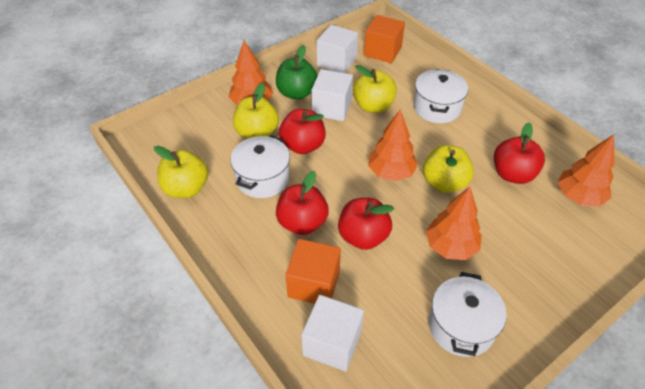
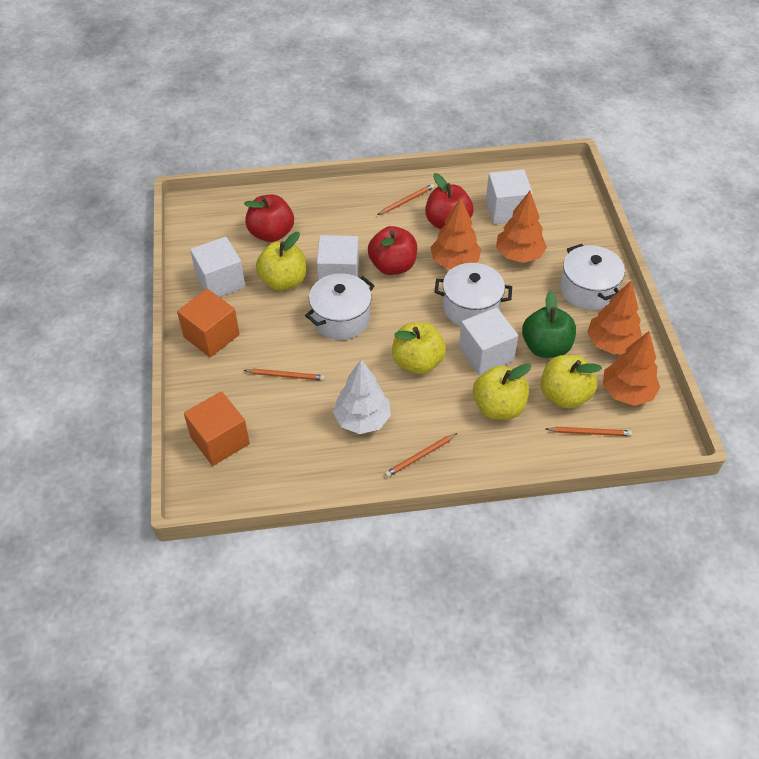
orange pencil: none = 0 -> [243,369,325,381] [377,184,434,215] [385,433,457,477] [546,427,632,436] = 4
red apple: [276,171,329,235] [279,109,326,154] [338,198,394,250] [494,123,545,184] = 4 -> [244,195,294,242] [368,226,417,275] [425,173,474,229] = 3
white cube: [301,295,364,372] [311,69,353,121] [317,25,358,73] = 3 -> [190,236,245,297] [317,235,359,280] [459,307,518,375] [486,169,533,224] = 4
white tree: none = 0 -> [333,360,391,434] = 1

